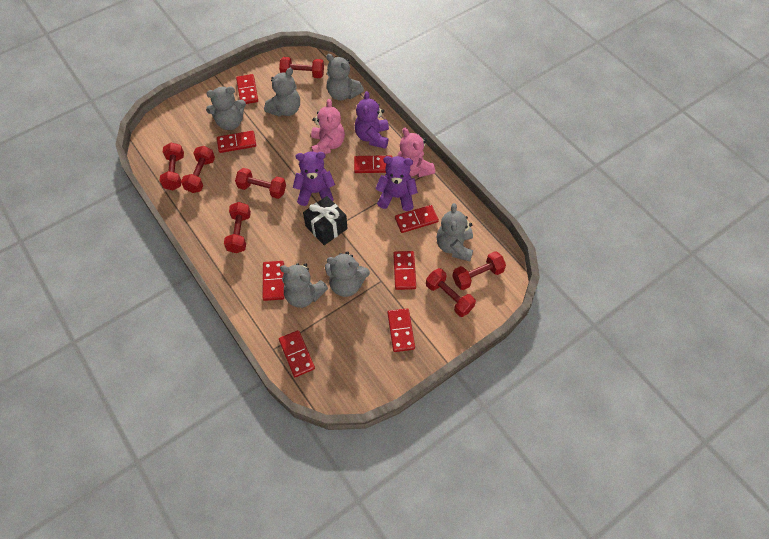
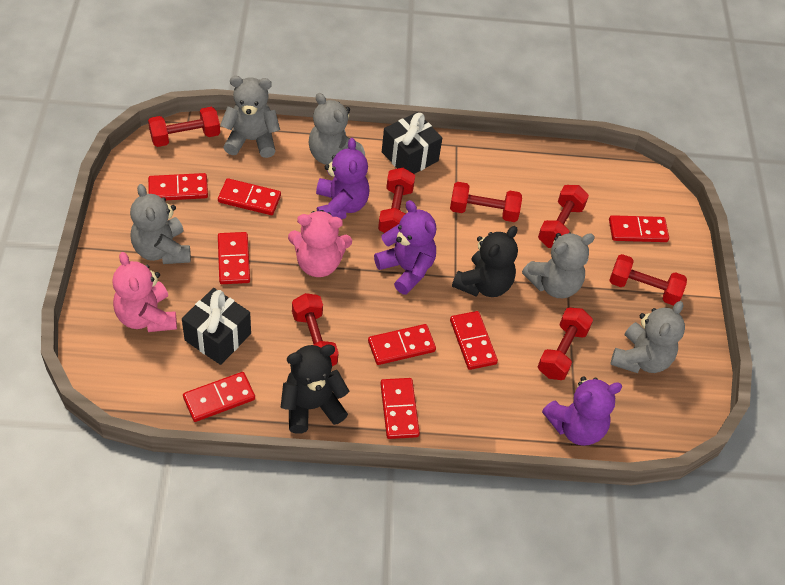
black gift: [303,196,348,245] = 1 -> [182,288,251,365] [382,112,442,174] = 2
black teddy bear: none = 0 -> [281,344,349,434] [452,226,518,297] = 2
grey teddy bear: [206,87,246,130] [264,68,300,117] [280,263,328,308] [325,251,370,297] [326,54,364,101] [437,203,473,261] = 6 -> [130,184,191,264] [220,76,280,158] [308,93,365,165] [522,233,595,298] [611,301,685,373] = 5

